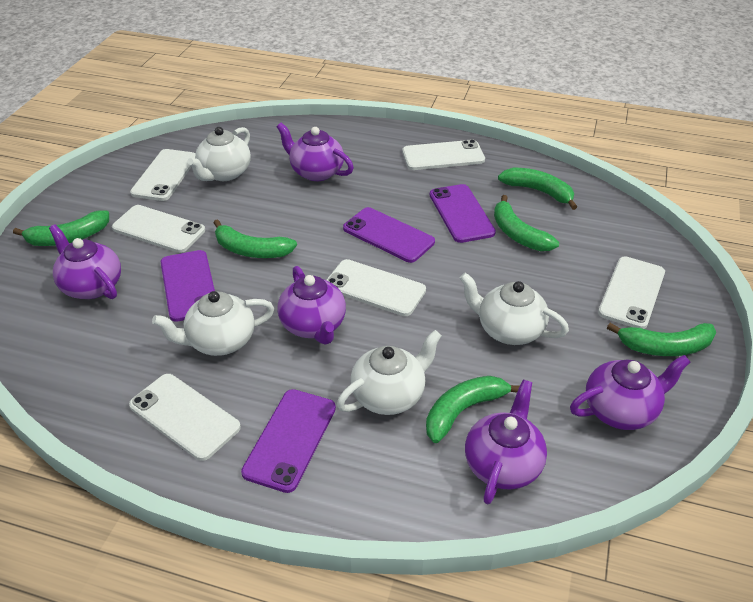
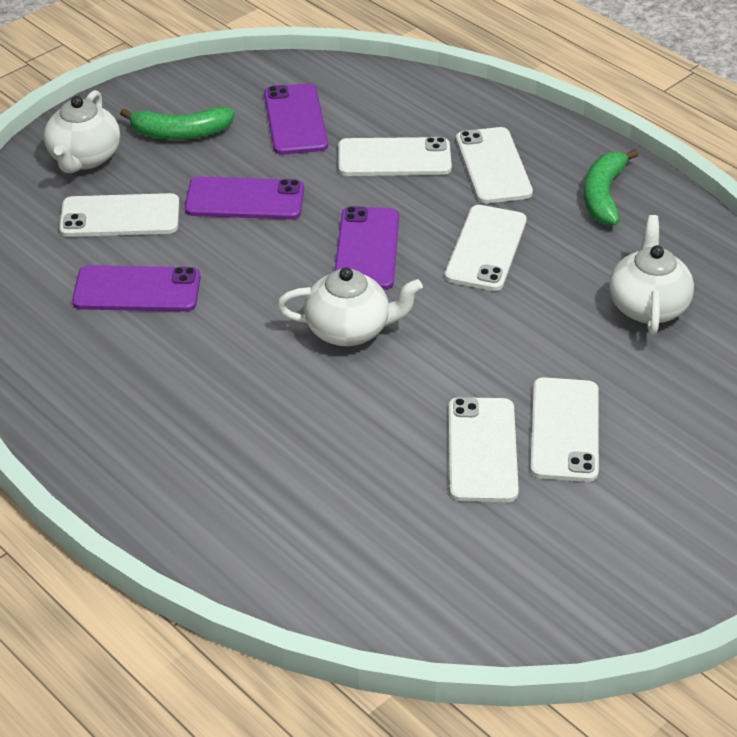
green banana: [13,210,109,246] [213,219,297,258] [426,376,520,443] [494,195,559,251] [498,168,577,210] [607,323,716,356] = 6 -> [120,107,235,140] [584,149,639,225] = 2
purple teapot: [49,224,121,299] [277,123,354,181] [277,266,346,345] [465,380,547,504] [570,355,690,430] = 5 -> none = 0
white teapot: [152,291,274,356] [187,127,251,181] [337,330,442,415] [460,273,569,345] = 4 -> [44,90,120,173] [277,267,423,346] [609,215,694,335] = 3

